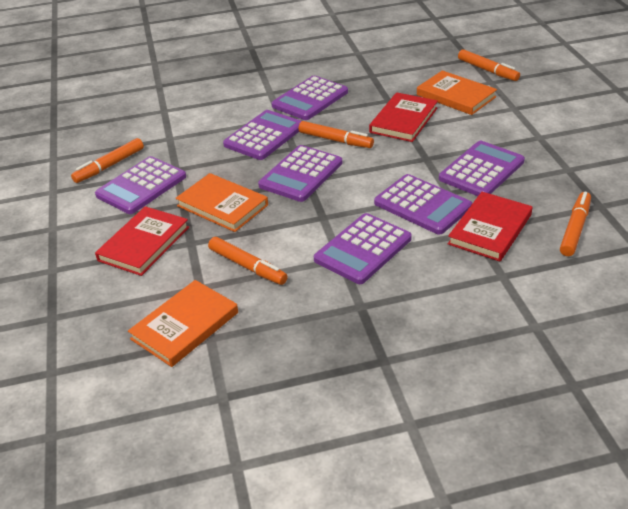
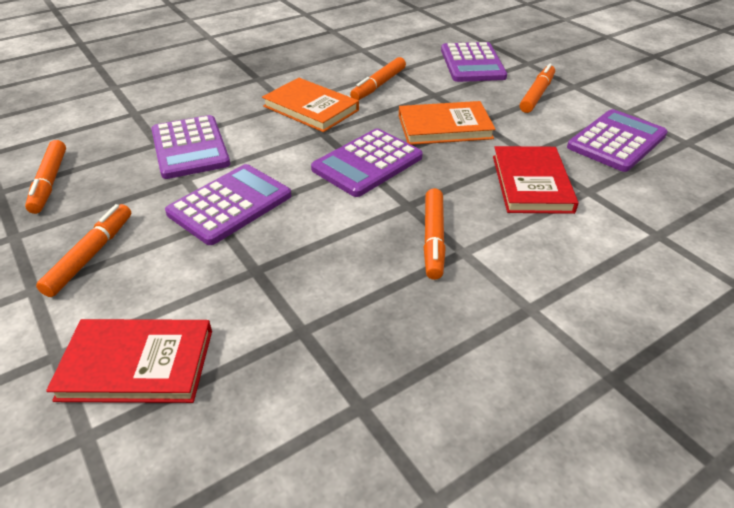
orange book: [128,280,238,367] [175,173,268,232] [417,70,497,115] = 3 -> [262,78,359,132] [399,101,496,145] = 2
purple calculator: [95,156,186,214] [223,110,301,160] [258,145,342,202] [272,76,348,120] [314,213,412,284] [374,174,472,235] [439,141,525,196] = 7 -> [151,115,230,179] [165,164,291,245] [311,129,423,197] [441,42,507,82] [567,109,668,172] = 5
red book: [95,206,189,276] [369,92,438,142] [448,192,533,262] = 3 -> [46,319,212,403] [493,146,579,214] = 2

